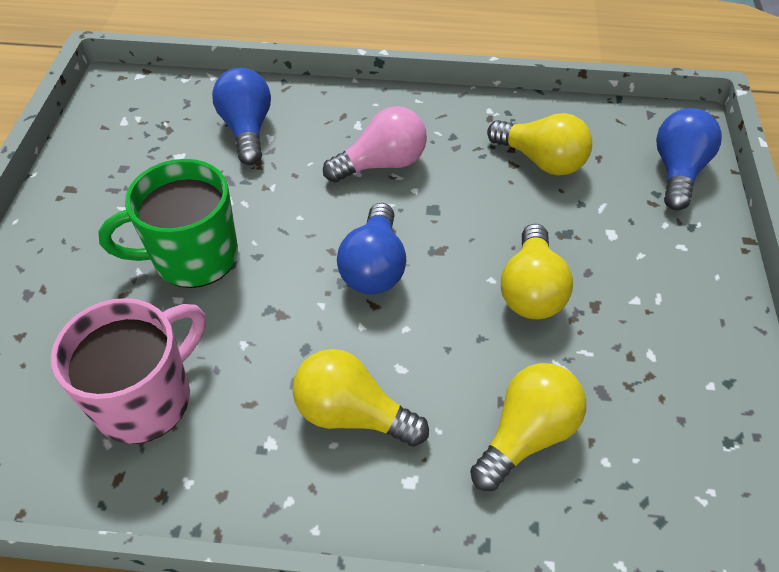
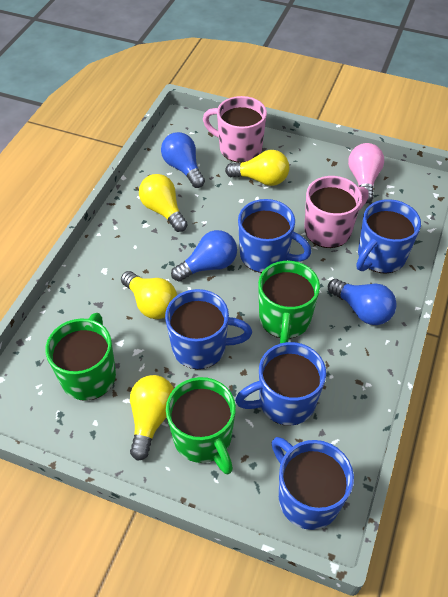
blue mug: none = 0 -> [165,289,252,369] [235,342,326,426] [238,199,312,273] [272,437,354,530] [356,199,421,273] = 5
green mug: [98,159,238,288] = 1 -> [45,313,116,401] [166,377,236,474] [258,261,320,343] = 3
pink mug: [51,298,205,444] = 1 -> [203,96,267,163] [304,176,369,248] = 2

